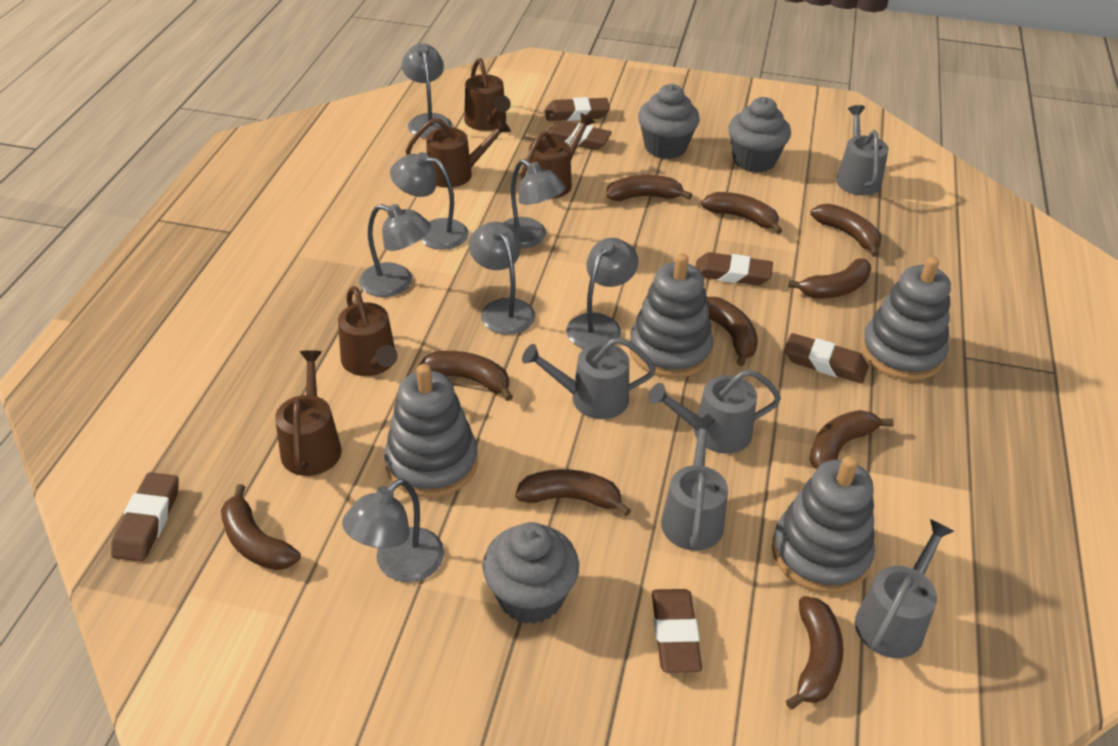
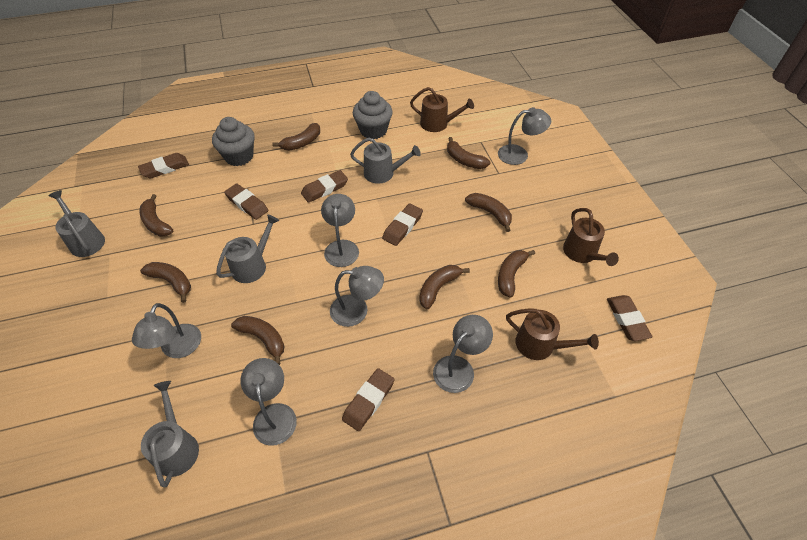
brown banana: [221,484,301,570] [419,351,513,401] [515,469,631,516] [606,175,692,201] [701,192,782,234] [706,297,758,366] [786,596,844,709] [788,259,871,298] [809,410,894,469] [810,203,881,257] = 10 -> [140,194,173,237] [140,262,191,303] [231,316,284,365] [272,123,320,151] [419,265,470,309] [447,137,490,169] [465,193,512,232] [498,250,535,298] = 8
brown watering can: [275,350,341,476] [338,286,398,376] [406,118,511,188] [464,58,511,131] [520,113,595,199] = 5 -> [410,87,474,132] [506,308,599,360] [563,208,619,266] = 3
grey cupcake: [483,522,579,624] [638,84,700,159] [728,97,791,173] = 3 -> [212,117,255,166] [353,91,393,139] = 2
grey lamp: [342,479,444,582] [359,204,431,297] [390,152,468,250] [402,44,452,138] [469,222,535,334] [503,159,565,248] [566,238,639,349] = 7 -> [132,303,201,358] [241,358,297,446] [321,194,359,267] [330,266,384,327] [433,315,493,393] [498,107,551,165] = 6
grey stacking toy: [385,364,478,498] [630,253,713,378] [772,456,875,594] [861,257,951,381] = 4 -> none = 0
grey watering can: [522,337,656,419] [648,369,781,454] [661,417,728,551] [836,105,889,196] [855,519,954,658] = 5 -> [49,190,105,257] [141,381,199,487] [216,214,279,283] [350,138,421,184] = 4

